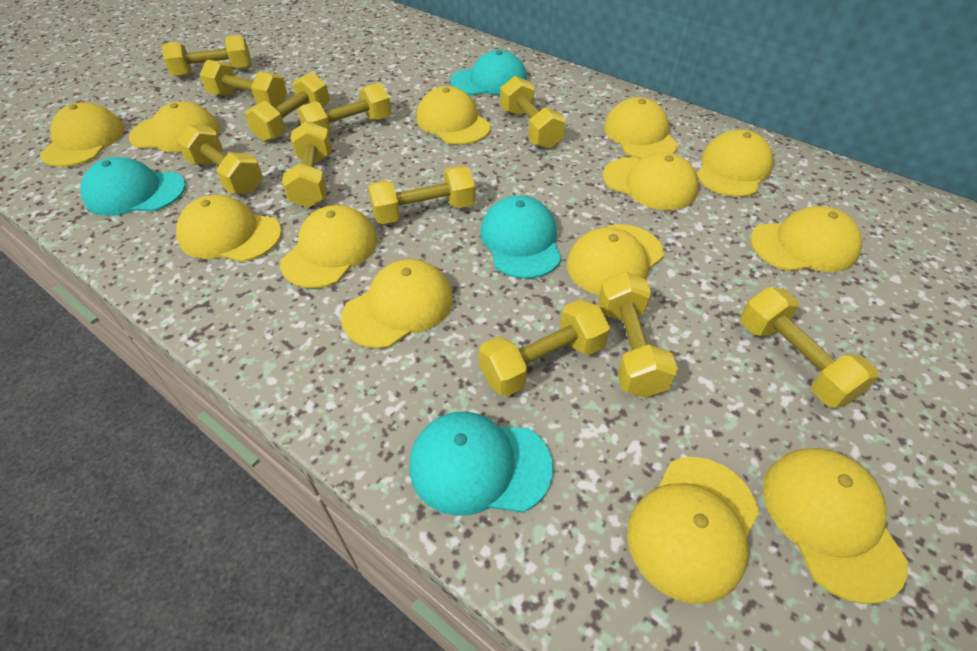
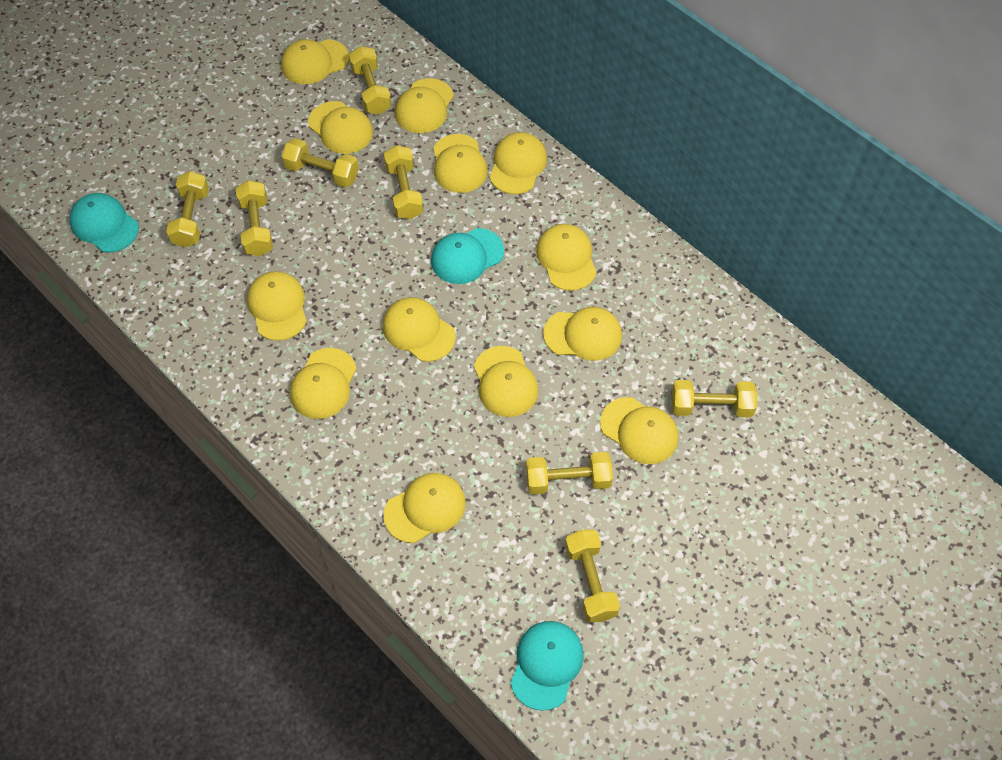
turquoise cap: [80,157,186,216] [409,412,553,516] [450,50,527,95] [480,195,562,279] = 4 -> [69,193,139,253] [431,228,504,284] [510,621,584,711] = 3
yellow dumbbell: [162,35,252,77] [177,124,263,194] [200,60,287,108] [245,72,330,142] [282,121,332,208] [297,83,391,135] [368,165,475,224] [479,299,610,396] [500,76,566,149] [598,271,678,398] [741,287,879,408] = 11 -> [166,171,209,248] [236,180,273,256] [281,138,359,188] [349,46,391,114] [384,145,423,219] [526,452,613,495] [565,530,620,623] [672,380,757,417] = 8

